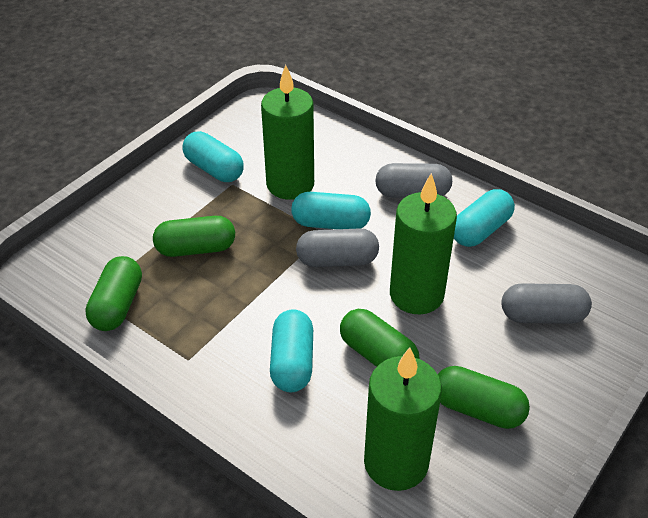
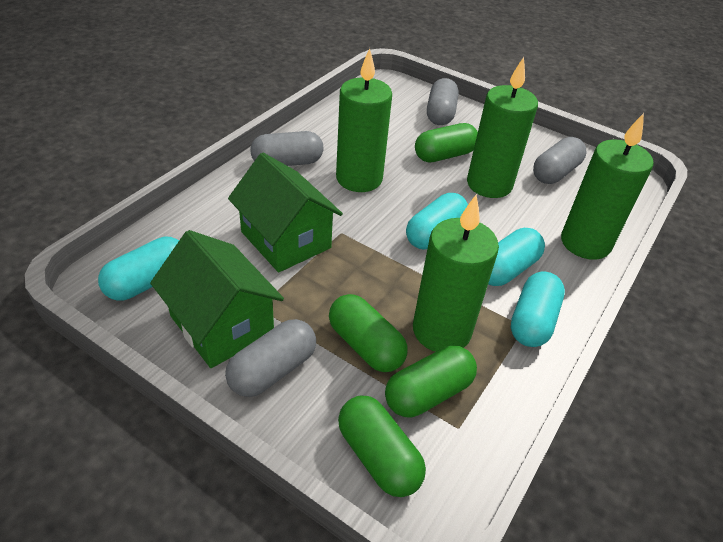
green candle: [261,65,314,200] [364,347,442,491] [390,173,457,314] = 3 -> [336,48,392,192] [413,194,499,352] [467,57,538,198] [561,113,654,260] = 4
green house: none = 0 -> [150,230,284,368] [228,153,343,273] = 2
grey capsule: [296,228,379,267] [375,163,452,198] [502,283,592,324] = 3 -> [225,319,316,397] [251,131,323,166] [427,78,459,125] [533,137,586,184] = 4

